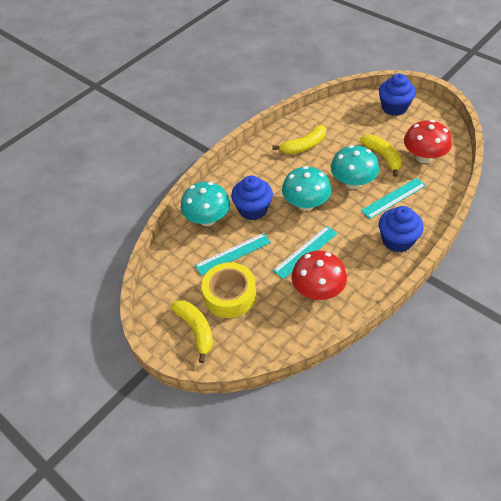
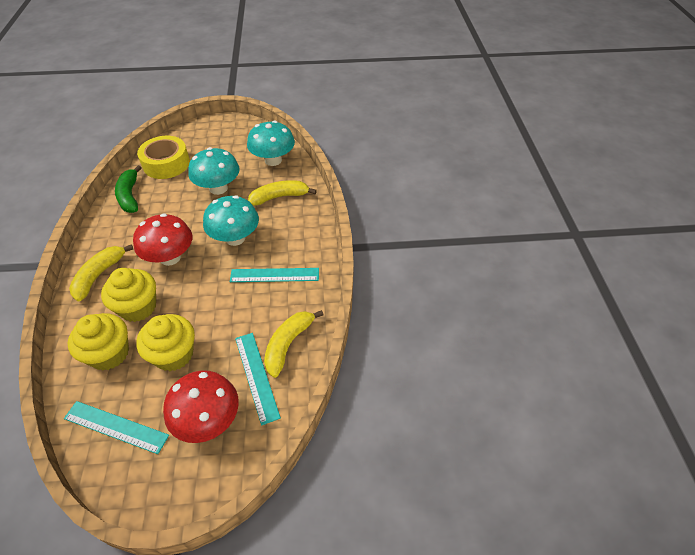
blue cupcake: [231,176,273,220] [379,73,416,116] [379,206,424,252] = 3 -> none = 0
green banana: none = 0 -> [115,165,142,213] = 1
yellow cupcake: none = 0 -> [68,313,129,370] [101,268,156,322] [136,314,195,371] = 3

